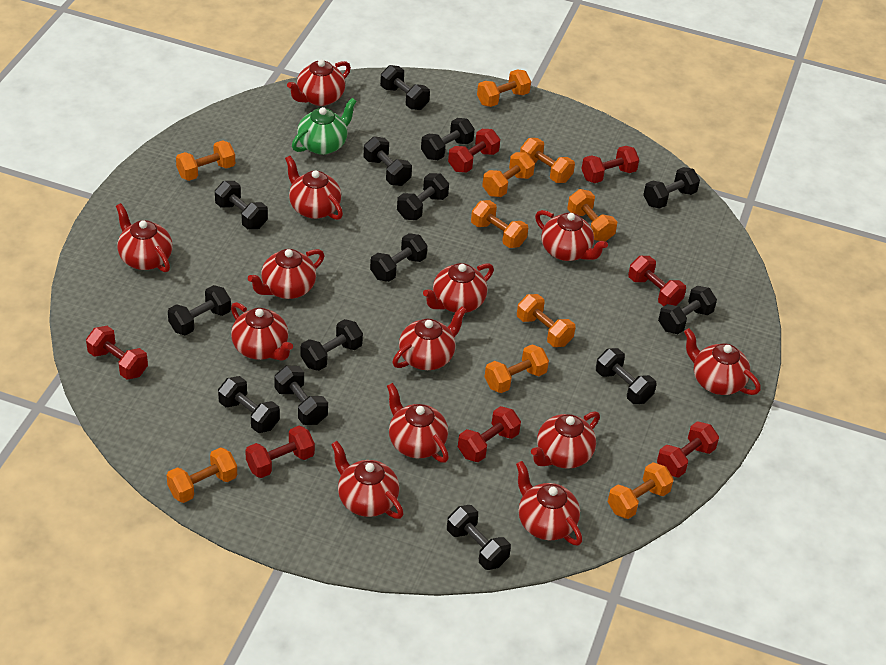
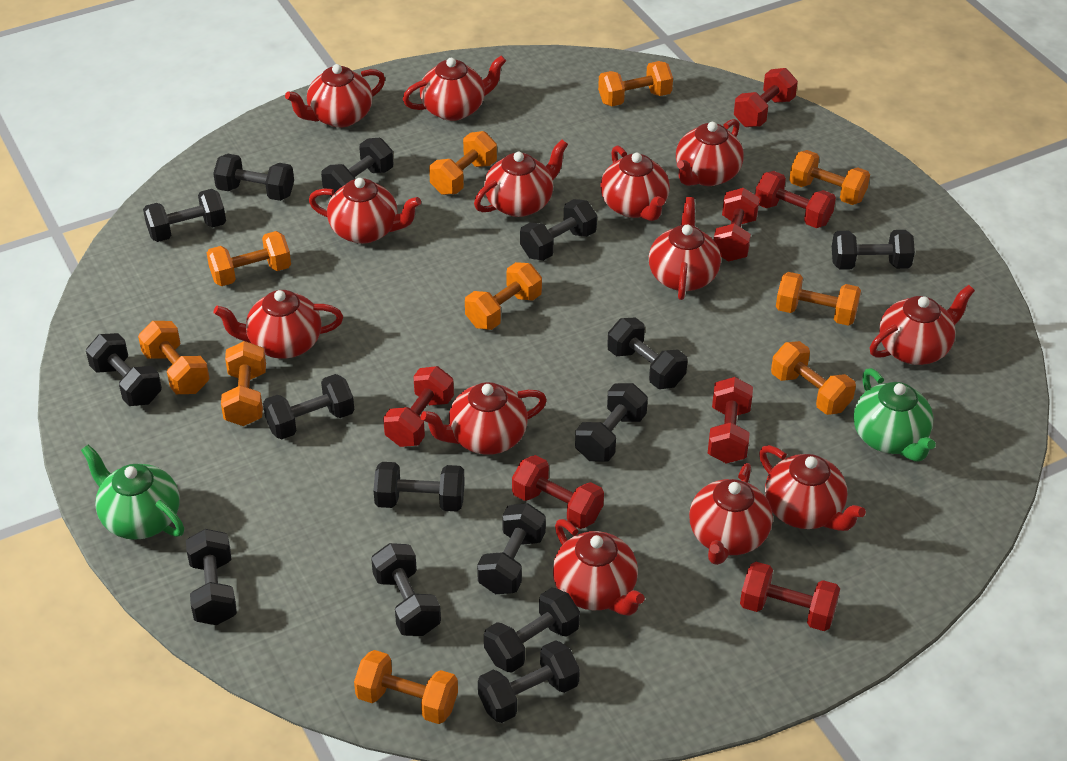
black dumbbell: [168,285,231,336] [215,181,268,229] [218,376,280,433] [274,366,328,425] [301,319,363,371] [364,136,412,186] [370,233,427,282] [380,65,430,110] [397,173,449,220] [421,118,475,160] [447,505,511,570] [596,348,657,404] [643,167,700,209] [658,286,717,334] = 14 -> [86,333,162,406] [143,189,226,242] [186,529,237,625] [213,154,294,201] [263,374,354,439] [321,138,393,197] [371,543,441,636] [373,462,465,511] [477,503,546,594] [478,640,580,723] [484,588,580,673] [520,199,597,261] [575,383,648,462] [607,317,687,389] [832,230,915,270] = 15
green teapot: [292,98,357,155] = 1 -> [81,444,184,540] [853,368,936,462] = 2

